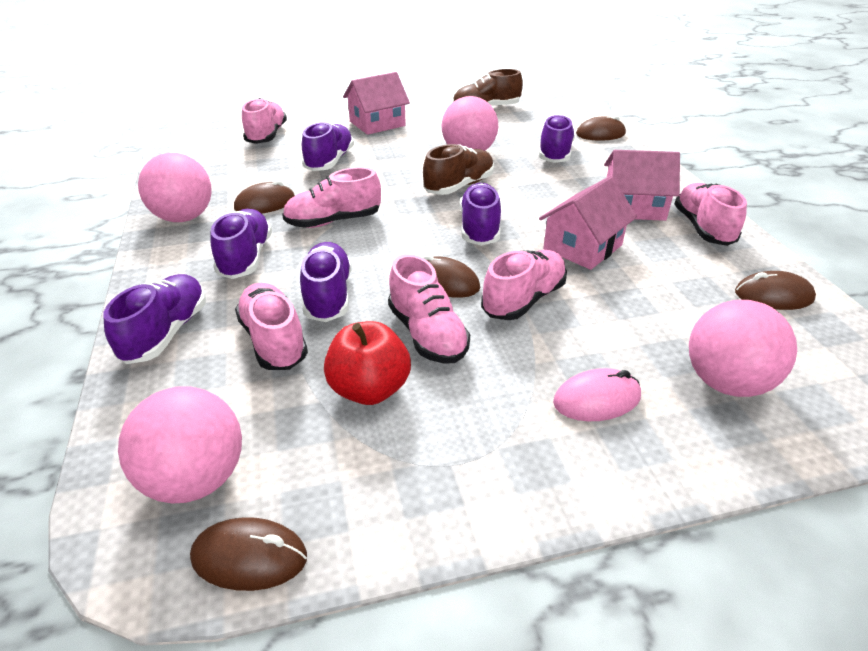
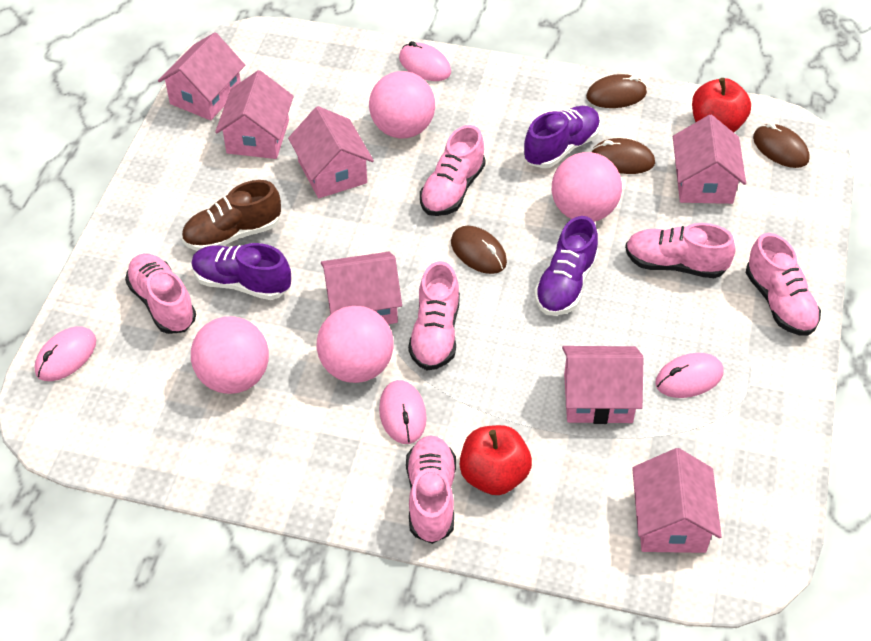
brown mouse: [190,517,307,591] [234,180,295,214] [423,255,480,298] [576,116,626,141] [735,271,816,310] = 5 -> [451,226,507,274] [586,74,647,108] [591,138,655,174] [753,123,810,168] = 4
brown shoe: [423,144,494,195] [453,69,523,106] = 2 -> [181,180,281,251] = 1
pink house: [343,72,410,135] [539,176,637,270] [604,150,680,221] = 3 -> [158,32,245,120] [215,70,294,159] [288,106,374,198] [321,252,402,324] [562,346,644,424] [632,448,722,553] [673,115,746,204] = 7
pink mouse: [553,368,641,421] = 1 -> [34,326,96,381] [379,380,427,444] [399,41,451,81] [655,353,724,398] = 4
purple shoe: [103,274,206,364] [210,209,272,279] [300,242,352,322] [302,121,354,171] [460,183,501,246] [539,114,575,163] = 6 -> [191,243,291,300] [523,106,600,168] [534,216,598,316] = 3
red apple: [324,321,411,405] = 1 -> [460,425,532,495] [692,78,751,132] = 2

